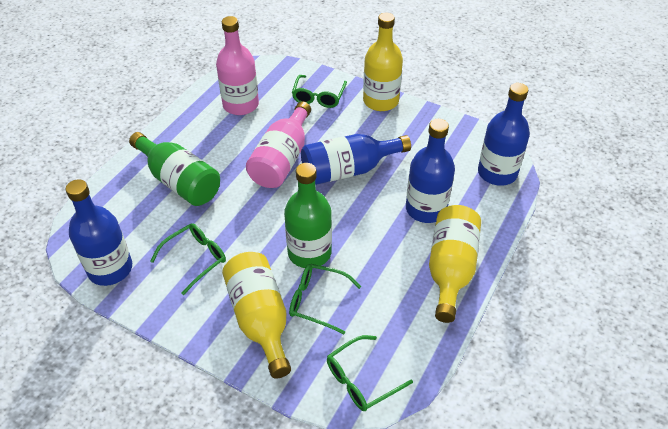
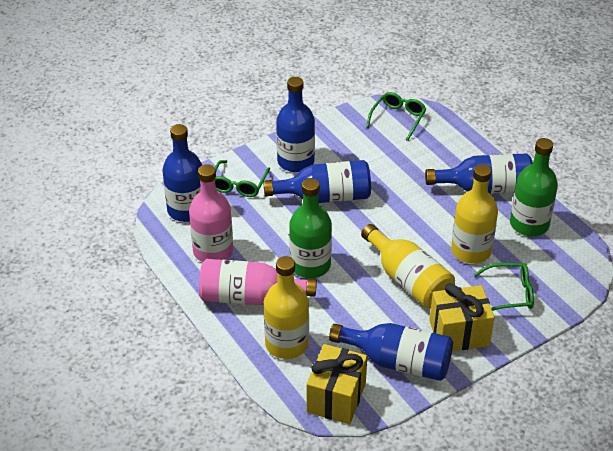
blue bottle: [66,179,132,286] [301,134,411,185] [406,119,455,223] [478,83,530,186] = 4 -> [163,124,202,222] [263,160,371,203] [276,77,315,172] [329,323,453,381] [425,154,533,194] = 5
green glasses: [150,223,226,295] [289,264,361,334] [292,75,347,108] [327,335,413,411] = 4 -> [215,160,270,197] [366,92,426,141] [474,263,534,311] = 3
yellow gift: none = 0 -> [307,344,367,424] [429,283,494,351] = 2

